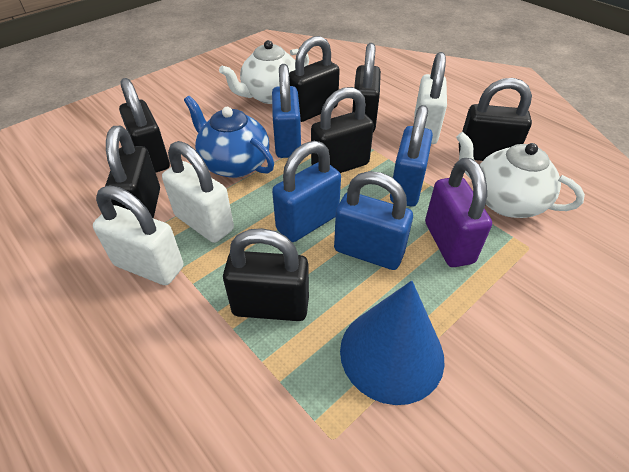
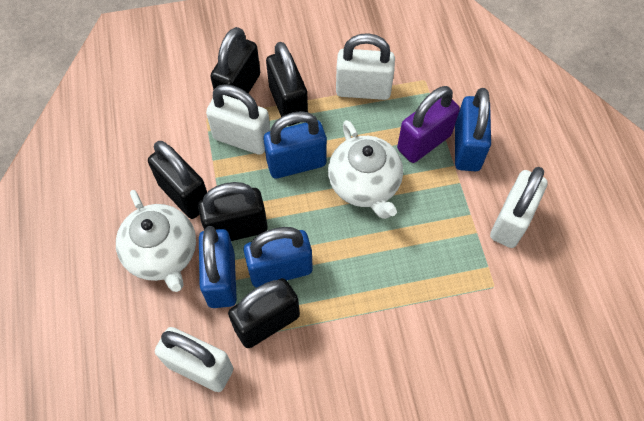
black padlock: [105,126,160,219] [119,78,170,173] [223,228,309,321] [289,36,340,122] [311,87,374,173] [352,43,381,132] [459,78,532,161] = 7 -> [148,141,207,219] [198,182,268,241] [210,27,260,100] [228,278,300,348] [266,42,308,126] = 5
blue cone: [340,281,444,405] = 1 -> none = 0
blue teapot: [184,96,274,178] = 1 -> none = 0
white padlock: [93,186,184,285] [162,141,234,243] [414,52,447,144] = 3 -> [155,327,233,392] [206,84,271,155] [336,33,395,100] [490,167,548,248] = 4

